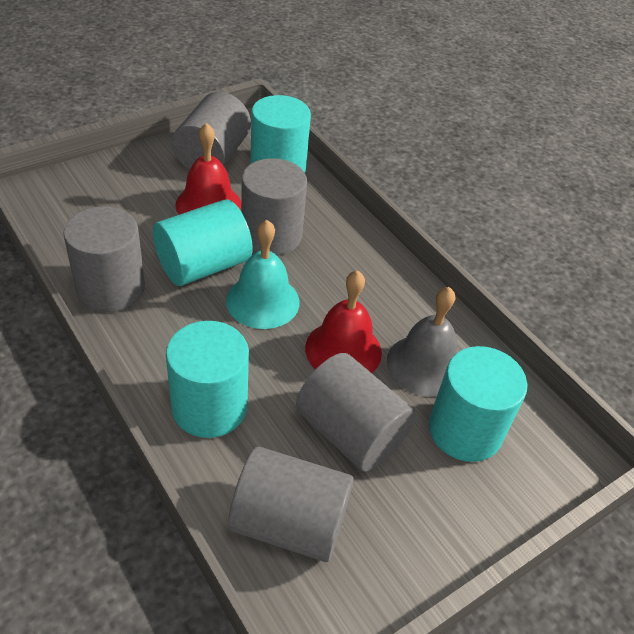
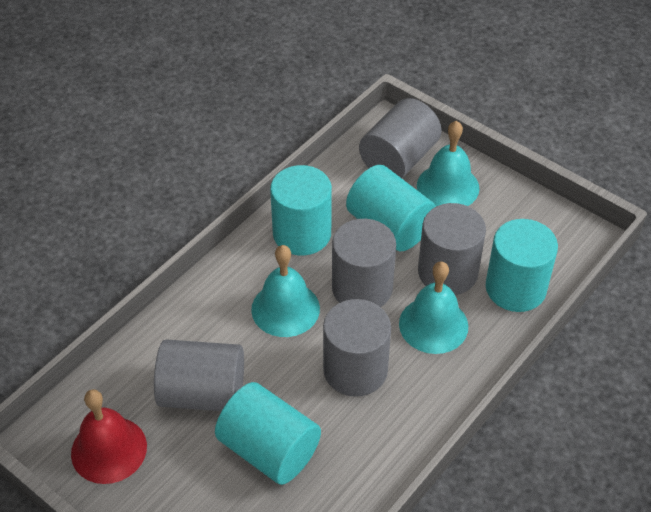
grey bell: [387,287,457,397] = 1 -> none = 0
red bell: [175,123,241,215] [305,270,382,373] = 2 -> [71,389,147,484] = 1
turquoise bell: [226,220,300,329] = 1 -> [251,245,320,337] [399,261,468,354] [417,121,479,206] = 3

